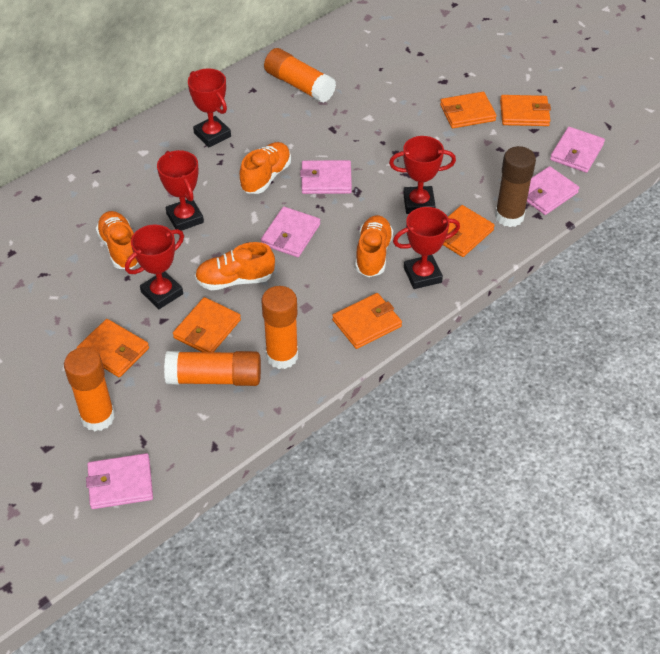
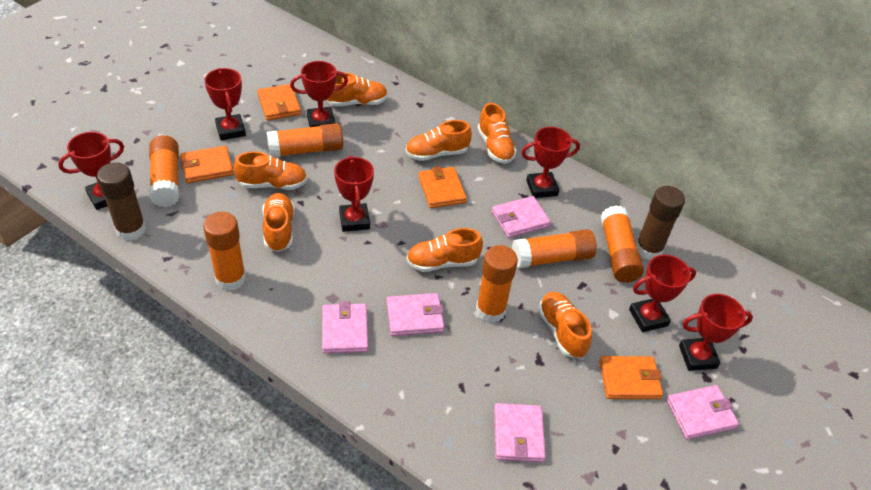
brown glue stick: [495,146,536,227] = 1 -> [97,162,146,241] [636,186,685,260] = 2
orange glue stick: [64,347,115,431] [164,351,261,386] [261,286,298,369] [264,48,336,103] = 4 -> [149,135,179,207] [203,212,246,291] [266,123,343,157] [476,245,518,323] [512,229,597,268] [601,205,644,283] = 6
orange shoe: [96,211,139,269] [195,242,275,290] [240,142,291,194] [355,215,393,277] = 4 -> [234,151,307,190] [262,193,295,252] [327,73,388,106] [406,120,472,161] [406,228,483,272] [478,103,517,164] [538,292,592,358] = 7
orange wallet: [77,319,149,377] [173,297,241,352] [332,293,402,349] [440,92,497,128] [443,205,495,257] [500,95,551,126] = 6 -> [180,146,234,183] [257,84,301,121] [418,166,467,208] [599,356,663,399] = 4
red trophy: [125,225,184,309] [157,150,204,231] [188,68,231,147] [389,136,456,214] [393,207,460,289] = 5 -> [58,132,124,210] [204,68,246,140] [290,61,348,127] [334,155,374,232] [521,127,580,198] [629,255,696,332] [679,294,753,371] = 7

